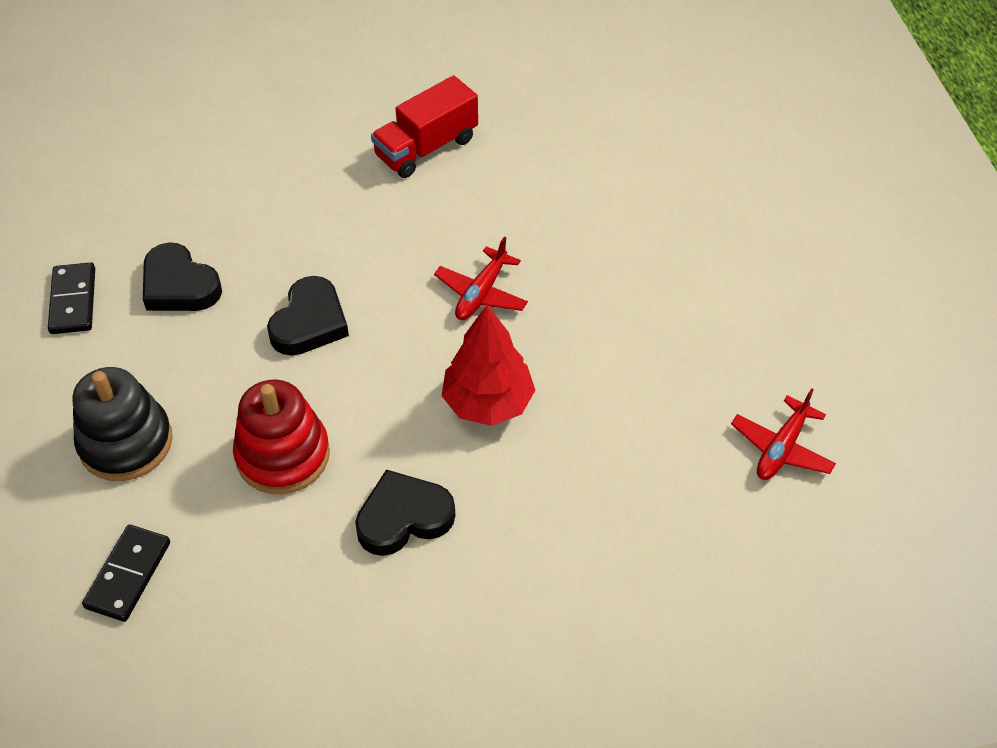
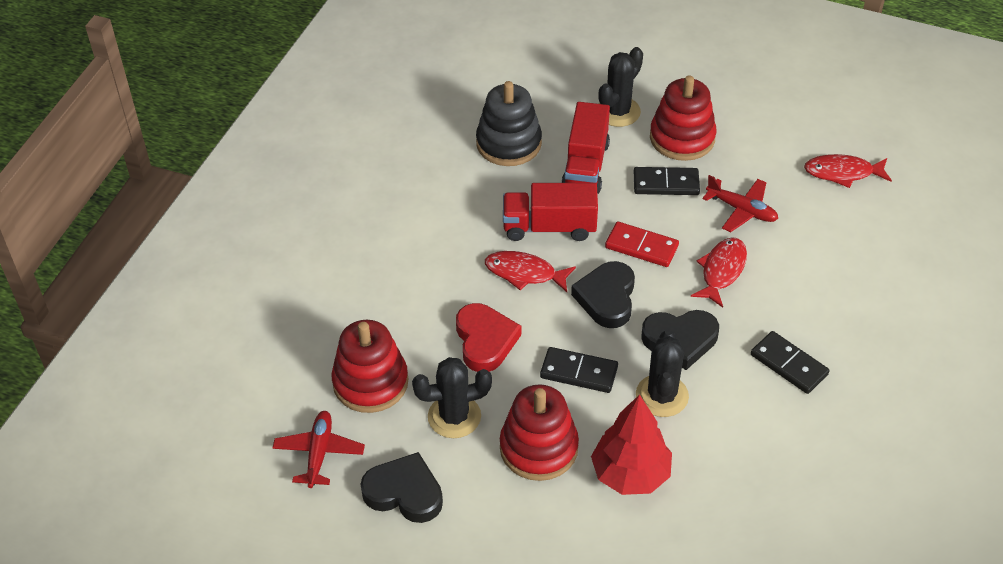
black cactus: none = 0 -> [412,357,492,438] [599,47,643,127] [636,330,689,417] = 3
black domino: [48,262,95,334] [82,524,170,622] = 2 -> [540,347,618,393] [634,167,700,195] [751,331,830,394] = 3
red domino: none = 0 -> [605,222,679,267] = 1
red fish: none = 0 -> [485,251,576,292] [691,237,747,308] [804,154,892,188] = 3
red heart: none = 0 -> [456,303,521,372] = 1
red stacking toy: [233,380,330,494] = 1 -> [331,320,408,413] [500,385,579,481] [650,75,717,161] = 3
red truck: [371,75,478,178] = 1 -> [503,183,598,241] [561,102,610,194] = 2

